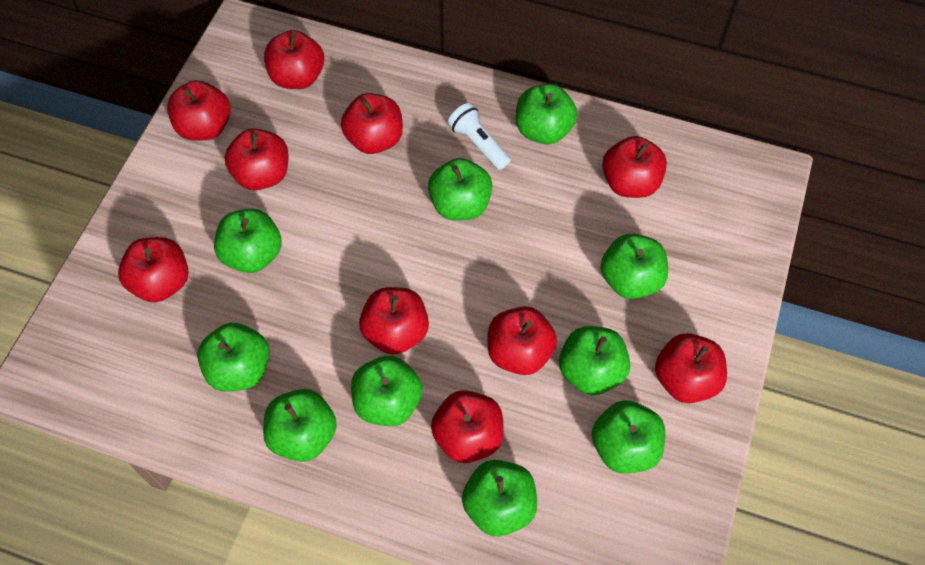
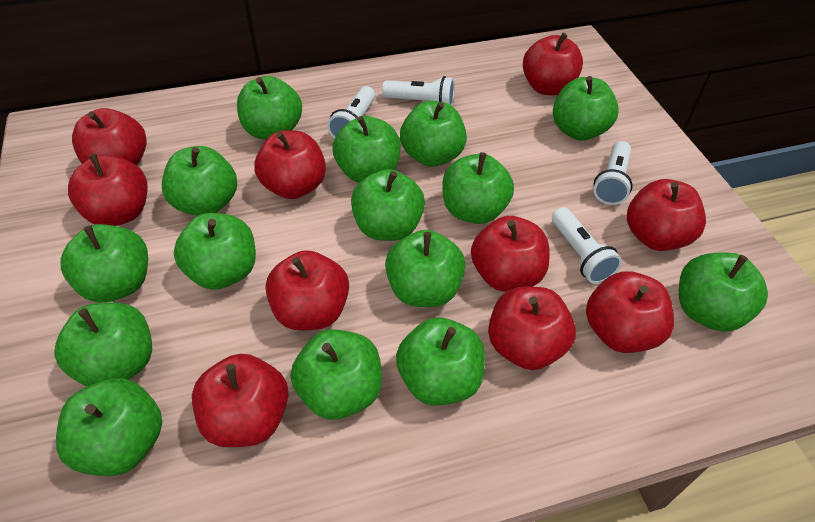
green apple: [197,322,269,392] [214,208,282,273] [263,389,337,462] [351,356,423,426] [428,158,492,220] [462,460,537,536] [516,84,577,144] [559,326,630,395] [592,400,665,473] [600,234,668,299] = 10 -> [54,302,152,387] [56,378,162,476] [61,224,148,303] [162,146,237,216] [174,213,256,290] [237,76,302,140] [291,329,382,420] [332,116,401,183] [351,169,425,241] [385,230,466,307] [396,317,485,406] [400,101,467,167] [442,152,514,224] [553,76,619,141] [679,253,768,332] = 15
white flashlight: [448,103,510,170] = 1 -> [327,86,375,139] [382,76,455,105] [552,207,622,284] [594,141,633,205] = 4

